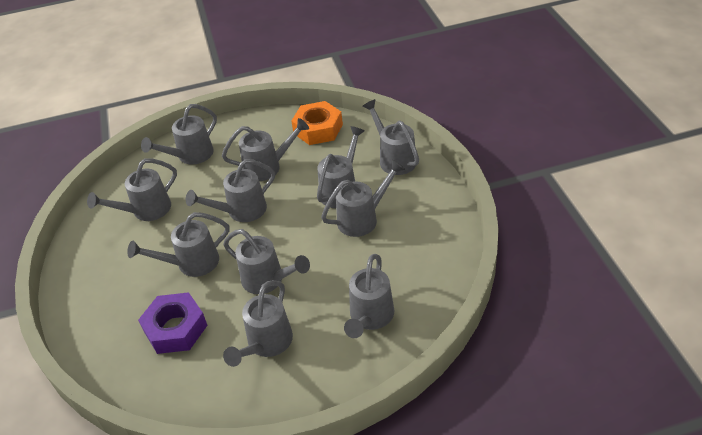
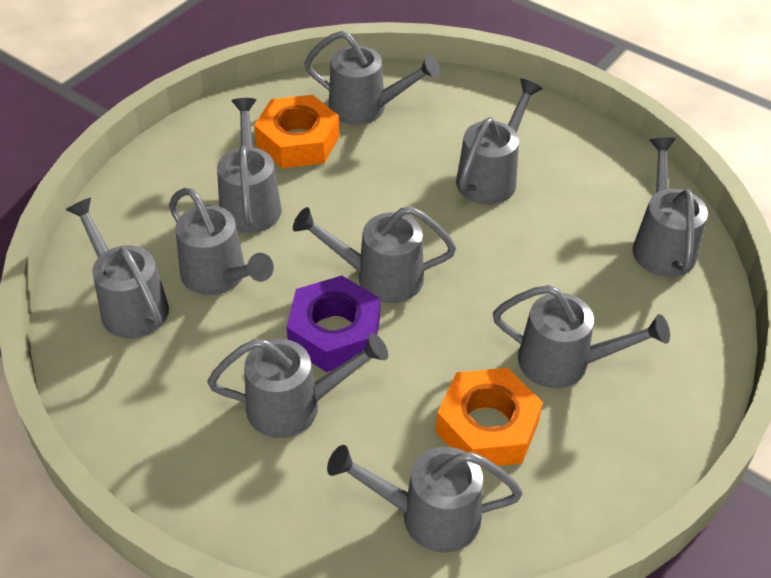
grey watering can: [87,158,177,221] [127,212,229,277] [141,104,217,165] [186,159,275,222] [222,118,309,181] [223,229,310,294] [223,280,293,367] [317,126,365,208] [321,160,405,237] [344,254,394,338] [362,99,419,175] = 11 -> [66,198,169,339] [169,188,274,295] [207,333,388,438] [217,98,282,233] [293,206,456,303] [304,31,440,125] [327,445,523,553] [456,79,543,205] [493,285,670,388] [633,137,708,277] = 10
orange nut: [291,101,343,145] = 1 -> [254,95,339,168] [436,368,543,468] = 2

